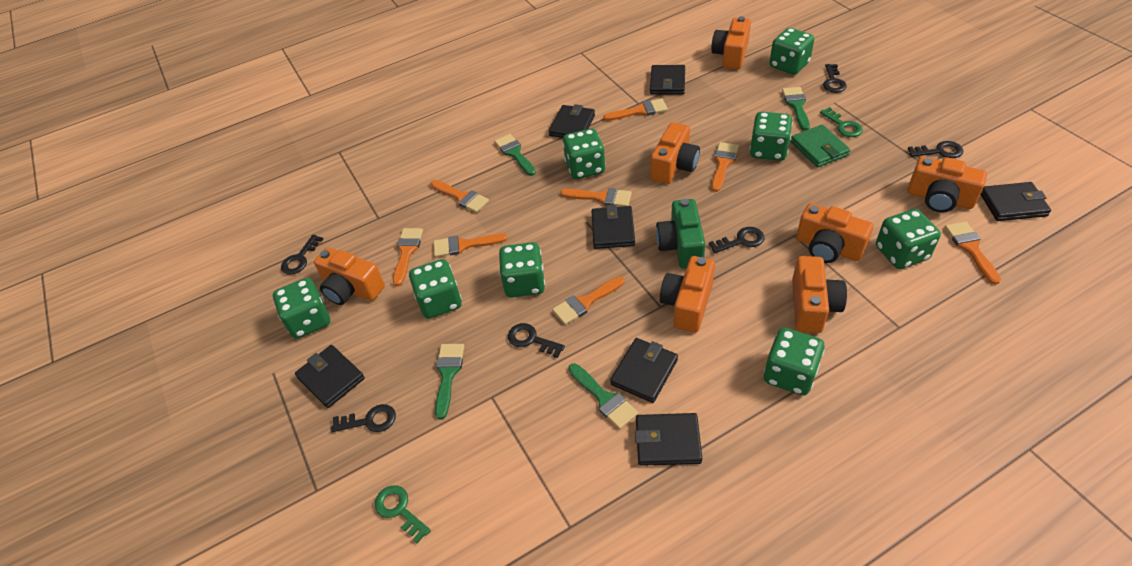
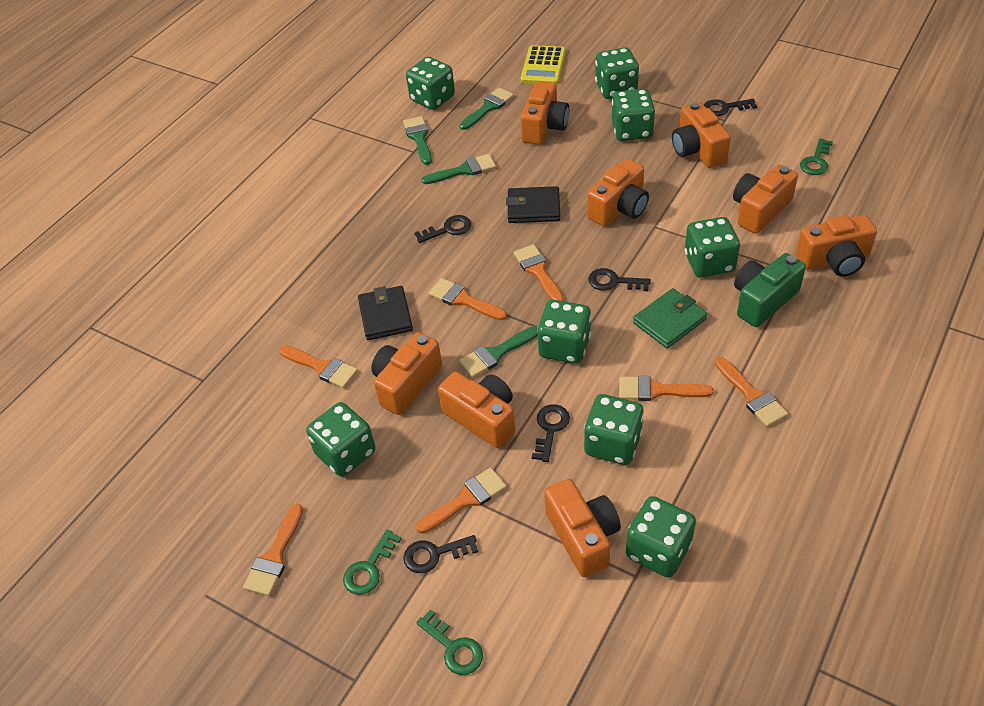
black key: [281,235,323,275] [331,404,396,432] [508,323,565,358] [709,227,764,253] [823,64,847,93] [908,141,963,158] = 6 -> [403,535,478,573] [415,215,471,243] [532,404,570,462] [588,268,651,291] [704,99,757,116] = 5
black wallet: [295,345,365,408] [549,104,595,138] [592,205,635,249] [610,338,678,403] [635,413,702,466] [650,65,685,95] [980,182,1051,221] = 7 -> [358,286,413,340] [506,186,560,223] = 2
green key: [375,485,431,543] [820,107,863,137] = 2 -> [343,529,402,595] [416,609,483,675] [800,138,833,175] = 3
orange brush: [393,228,423,286] [430,180,489,213] [434,233,507,257] [552,276,624,325] [560,188,632,207] [603,99,668,121] [711,142,739,192] [945,222,1001,285] = 8 -> [243,504,303,596] [279,345,358,388] [416,468,507,534] [429,278,507,320] [513,244,564,301] [619,376,713,401] [715,357,788,427] = 7
orange camera: [314,247,385,305] [651,122,700,184] [660,256,715,333] [711,16,751,69] [792,256,847,333] [796,203,873,263] [907,156,987,212] = 7 -> [371,332,442,415] [438,372,515,448] [520,81,569,145] [544,479,621,577] [587,159,649,227] [672,102,731,168] [733,165,798,234] [796,215,877,277] = 8
yellow calculator: none = 0 -> [521,45,566,85] = 1

